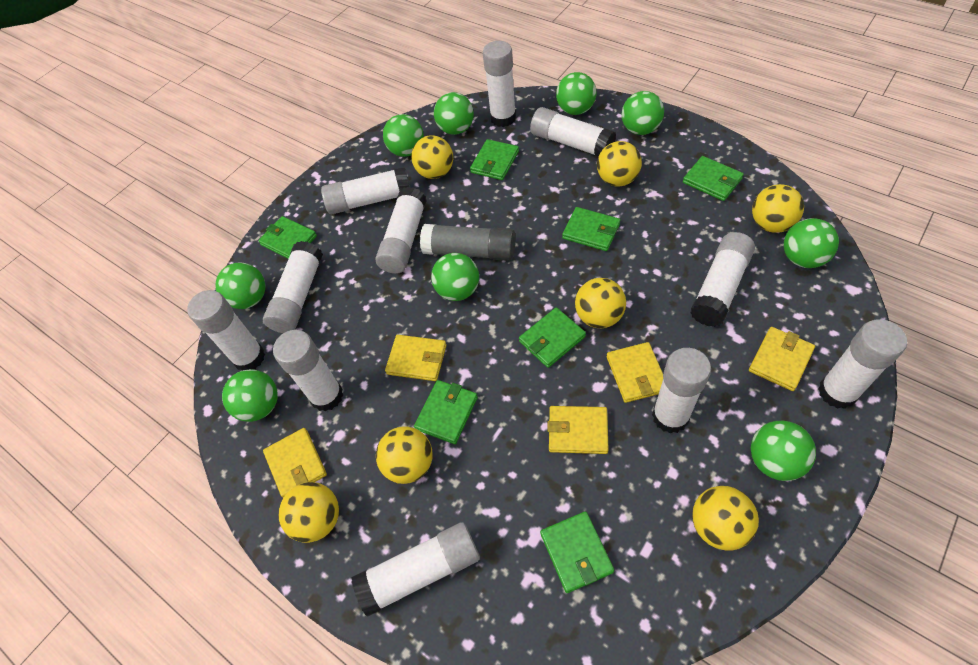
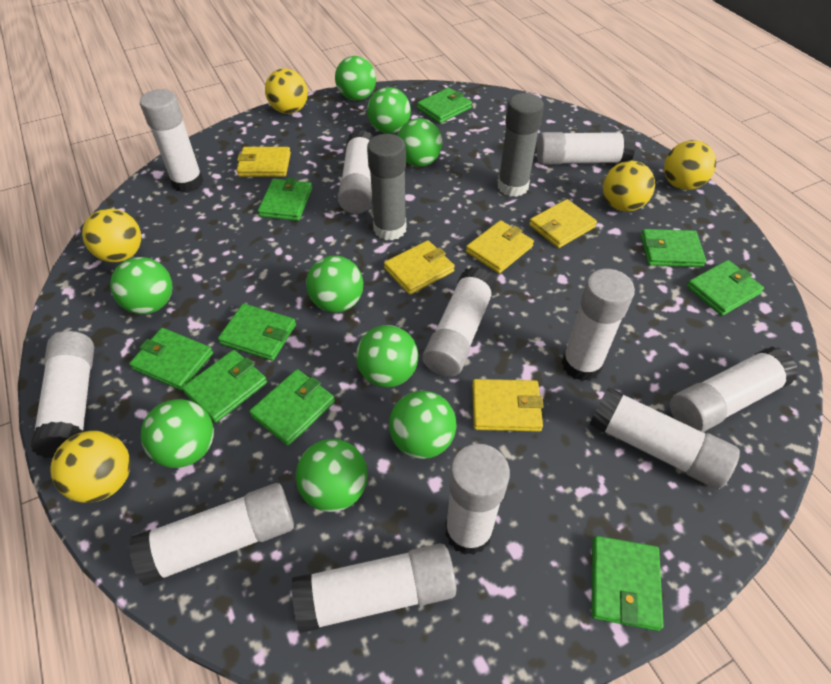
green wallet: [258,216,317,259] [414,380,478,444] [470,139,519,180] [519,307,586,368] [540,511,614,593] [562,207,620,251] [683,156,744,201] = 7 -> [129,328,213,391] [182,350,267,423] [218,303,296,361] [249,369,335,446] [258,178,312,221] [417,88,472,123] [591,536,663,631] [641,229,706,267] [687,260,764,316] = 9
grey glue stick: [420,224,516,261] = 1 -> [367,134,406,240] [498,93,544,197] = 2
yellow ball: [278,482,339,543] [376,426,433,484] [411,135,453,179] [575,278,626,328] [597,141,642,186] [692,486,759,551] [752,184,804,233] = 7 -> [51,431,131,503] [82,208,141,262] [265,68,308,114] [603,161,655,212] [664,140,716,190] = 5

